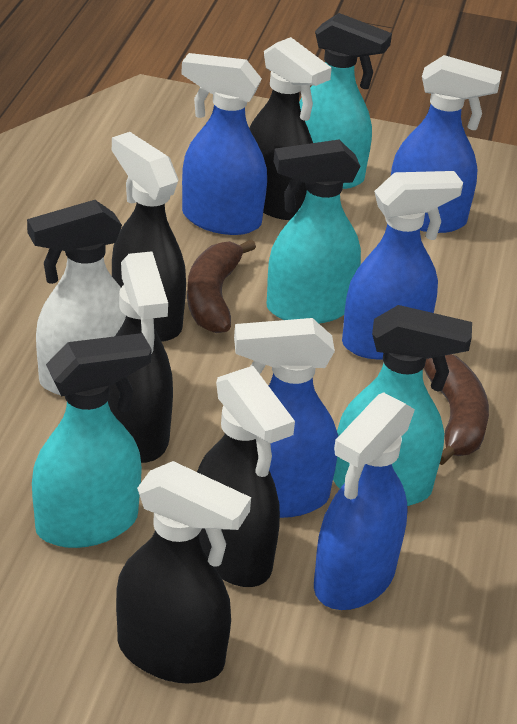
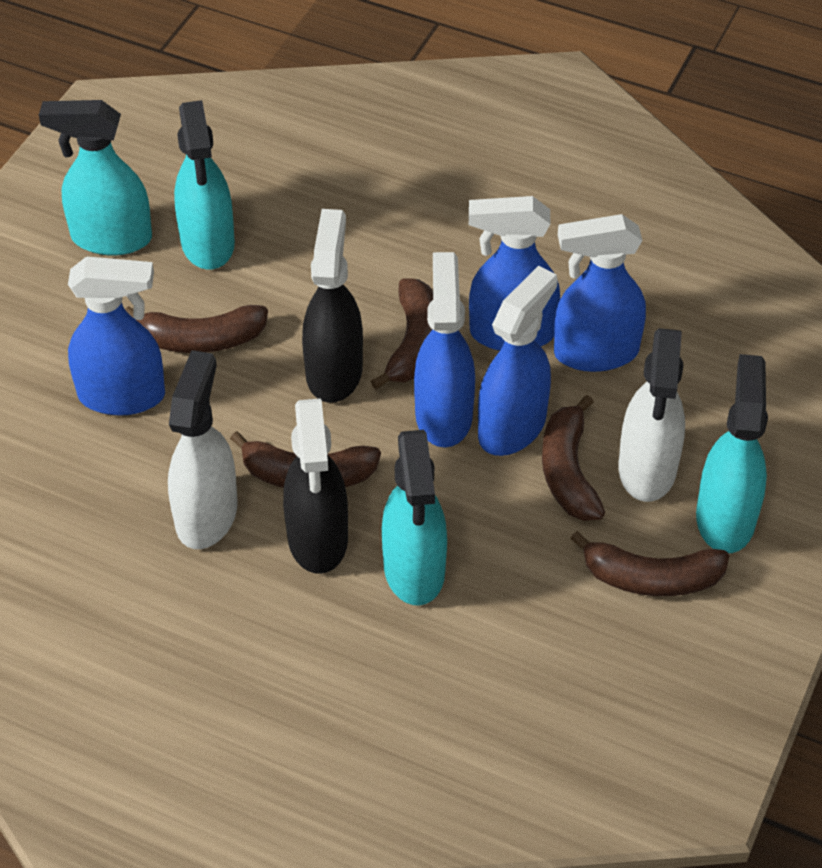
black spray bottle: [108,251,173,463] [112,132,186,342] [116,461,251,684] [197,366,295,587] [249,37,332,220] = 5 -> [283,398,348,574] [302,209,363,403] = 2
brown banana: [187,239,256,333] [424,354,489,465] = 2 -> [125,305,268,353] [230,431,381,488] [370,278,433,390] [542,395,605,521] [570,531,730,596] = 5
white spray bottle: [27,200,126,395] = 1 -> [168,350,238,549] [618,328,685,502] = 2

